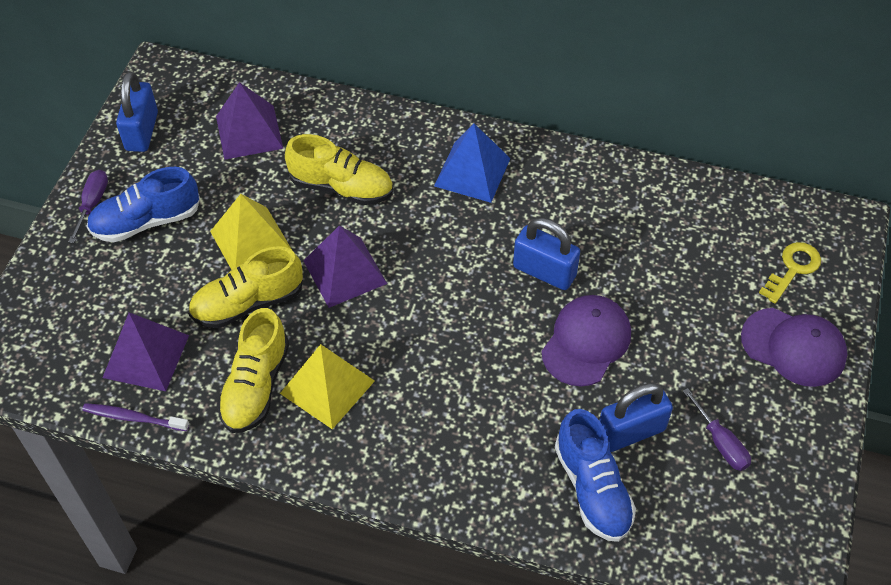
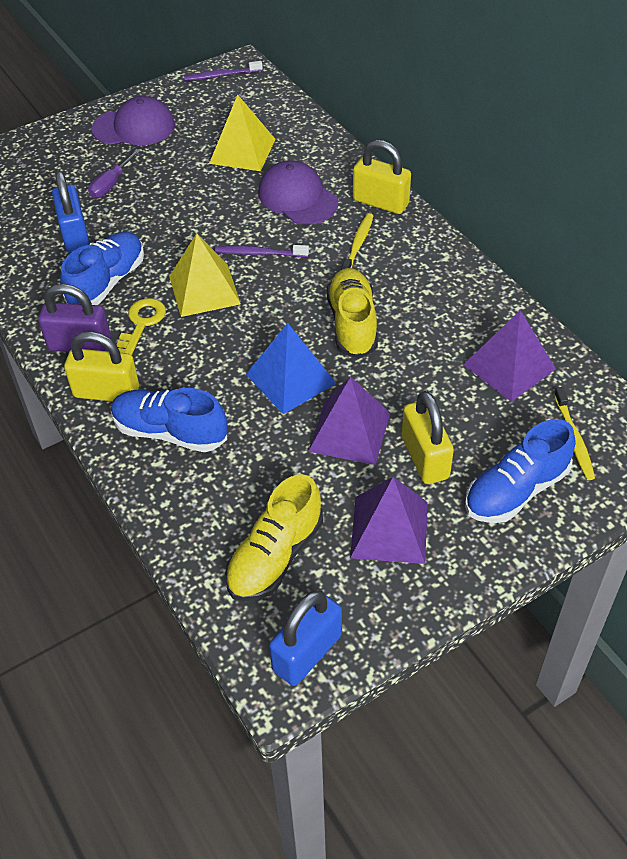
blue padlock: [116,72,158,152] [513,218,580,290] [599,383,673,452] = 3 -> [52,171,90,253] [269,590,342,686] = 2
blue shoe: [86,167,200,242] [555,409,636,542] = 2 -> [60,232,144,305] [111,388,227,452] [465,419,576,523] = 3
purple padlock: none = 0 -> [38,284,111,352] = 1
purple screwdriver: [68,170,108,243] [683,388,751,471] = 2 -> [88,149,140,198] = 1
purple toothbrush: [82,403,189,431] = 1 -> [184,61,263,81] [215,245,309,257] = 2
yellow padlock: none = 0 -> [64,331,139,401] [353,140,411,214] [402,391,454,484] = 3
yellow shoe: [188,246,303,328] [217,308,289,433] [285,134,393,205] = 3 -> [225,474,323,601] [327,268,378,359] = 2
yellow toothbrush: none = 0 -> [341,213,373,270] [554,387,595,480] = 2

